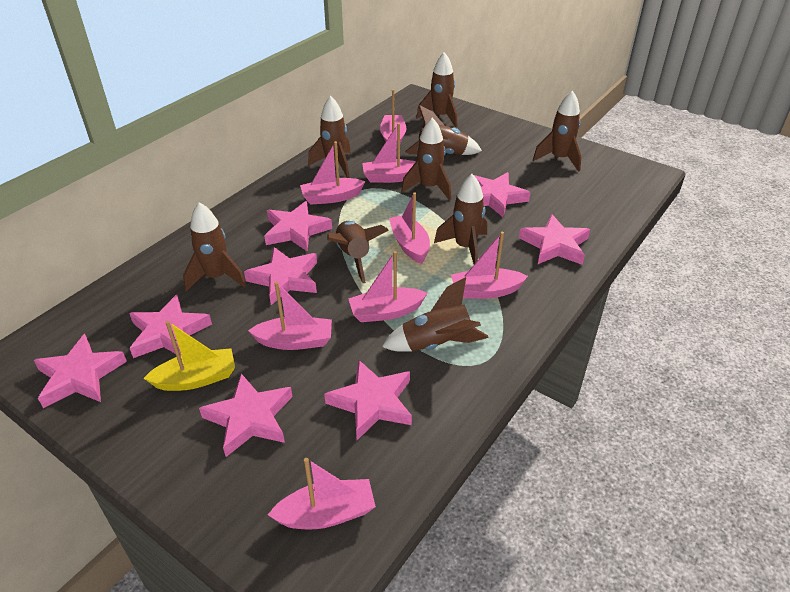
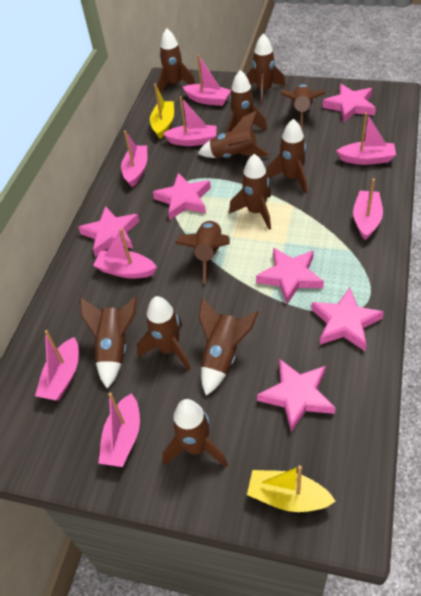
brown rocket: [183,202,246,291] [308,96,351,178] [327,221,389,283] [382,277,489,352] [401,118,451,200] [405,105,482,155] [416,52,457,127] [434,174,487,264] [533,91,582,172] = 9 -> [80,296,137,389] [137,296,191,371] [157,28,195,93] [163,399,228,467] [175,220,230,283] [198,111,269,158] [199,298,259,395] [227,70,267,132] [229,154,271,230] [246,33,285,105] [266,119,307,194] [280,84,326,130] = 12
pink star: [34,334,127,408] [129,294,212,358] [199,373,292,457] [244,247,317,305] [264,201,332,251] [324,360,412,440] [474,172,530,217] [519,214,590,265] = 8 -> [78,206,139,257] [153,173,211,220] [256,248,324,304] [257,359,335,432] [311,288,384,351] [322,84,376,123] = 6
yellow boat: [143,321,235,391] = 1 -> [150,84,174,139] [247,465,335,512] = 2

